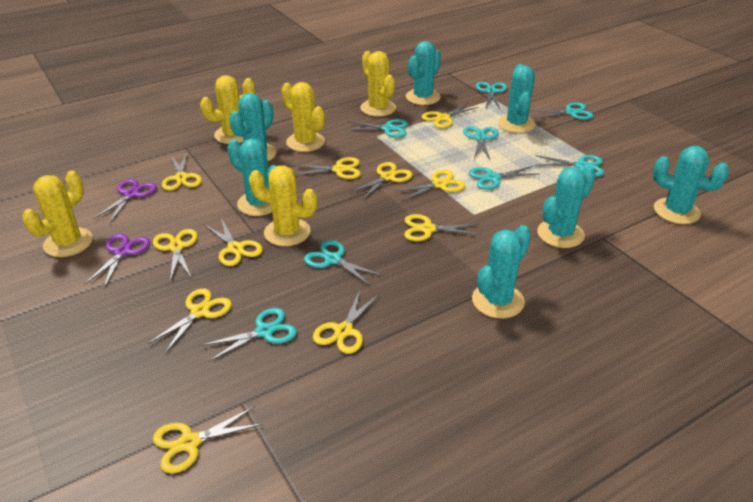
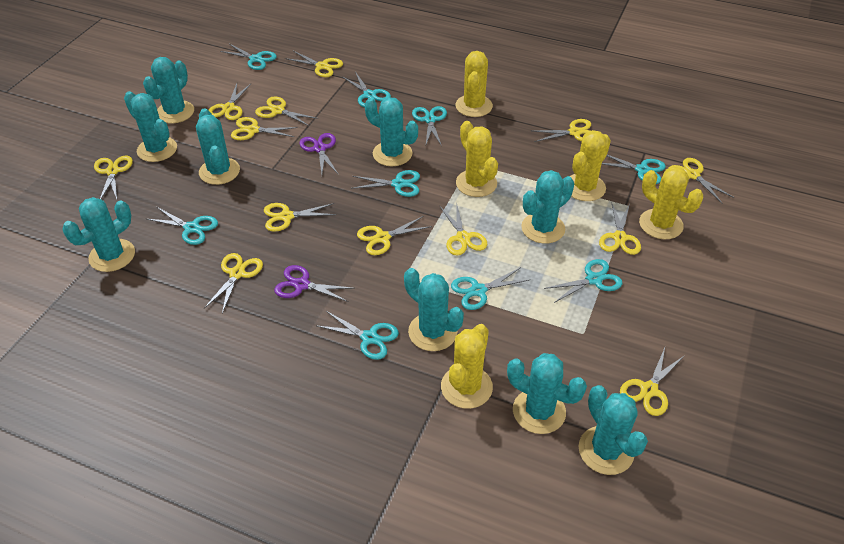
turquoise cactus: [227,138,277,216] [229,93,276,161] [406,41,441,105] [472,225,531,319] [498,64,536,133] [537,166,596,248] [653,146,729,224] = 7 -> [62,197,135,272] [124,91,177,162] [143,57,194,124] [196,108,240,185] [365,97,418,166] [404,268,464,351] [507,353,587,434] [521,170,574,244] [578,385,648,475] = 9
turquoise scissors: [201,308,297,362] [304,240,383,286] [345,119,408,138] [463,126,499,161] [469,166,540,190] [476,82,507,109] [530,102,593,120] [535,155,604,177] = 8 -> [147,207,218,245] [220,44,277,70] [317,311,399,360] [343,72,391,107] [351,170,420,197] [412,106,447,146] [451,267,529,310] [544,259,623,303] [602,155,666,184] = 9
yellow scissors: [148,288,232,353] [153,229,198,282] [153,406,263,473] [162,152,202,191] [204,218,263,266] [293,157,361,179] [313,290,380,354] [349,162,413,200] [394,170,465,201] [404,214,481,241] [422,103,478,128] = 11 -> [94,155,133,199] [204,253,263,313] [208,84,251,120] [231,117,298,140] [255,97,318,126] [264,203,336,232] [285,51,343,77] [357,216,432,255] [440,202,487,256] [533,119,591,142] [599,204,641,255] [620,348,685,416] [669,158,734,203] = 13

